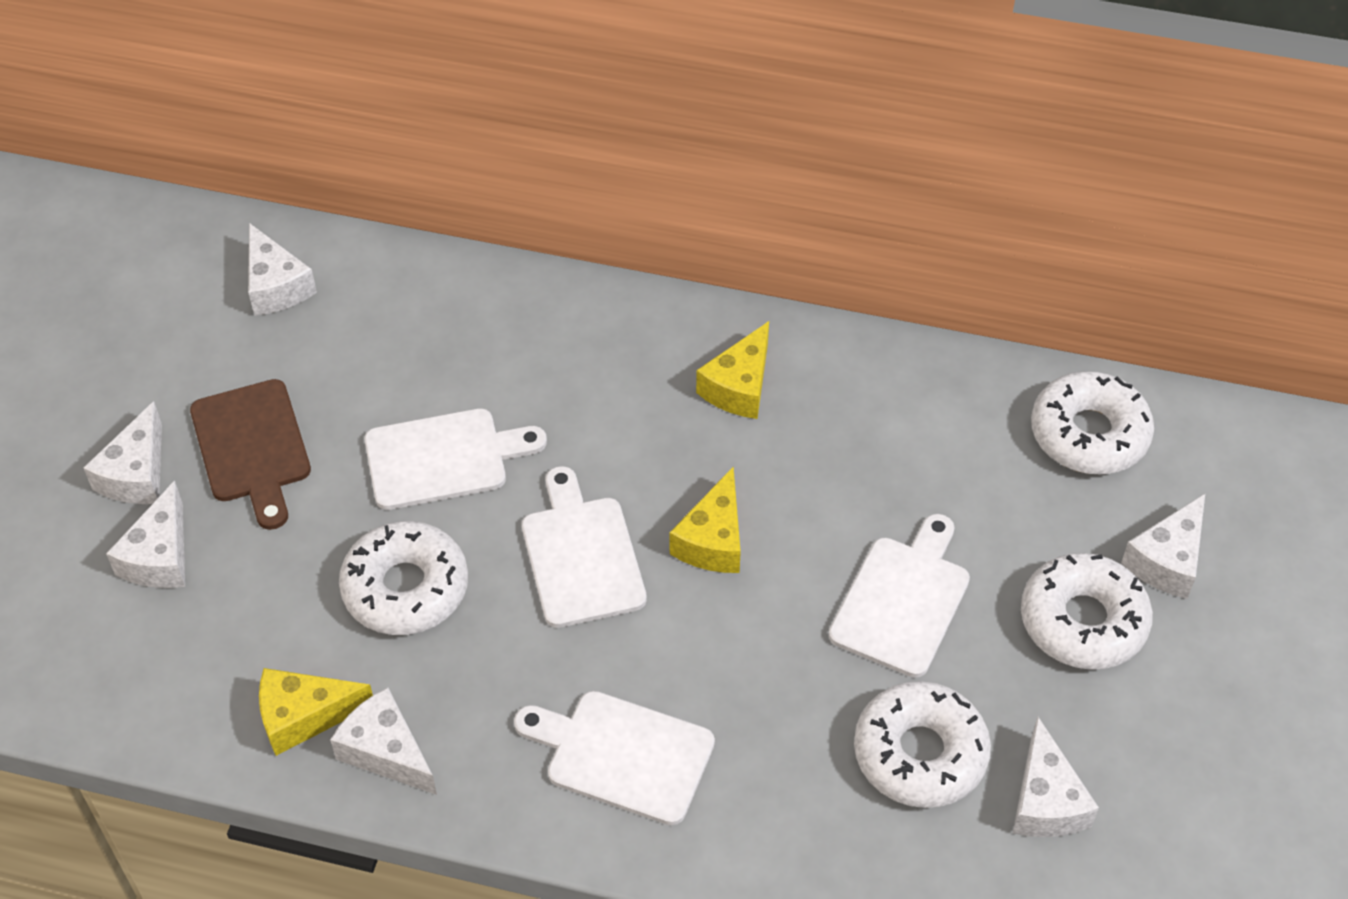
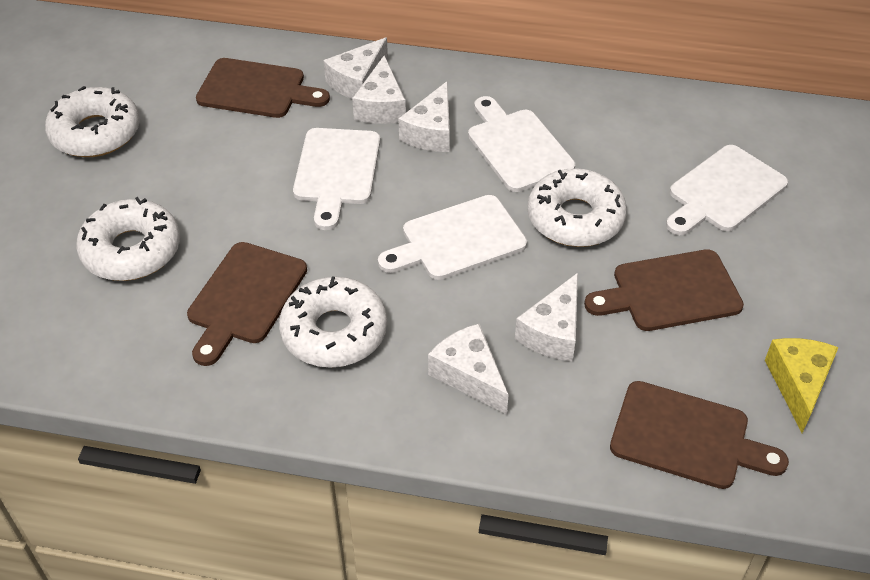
brown cutting board: [190,379,311,530] = 1 -> [187,242,307,366] [196,58,330,118] [584,249,744,331] [610,381,789,489] = 4
white cheese: [83,401,162,504] [106,481,185,588] [248,223,317,316] [330,688,437,795] [1013,717,1099,837] [1121,494,1205,599] = 6 -> [324,37,388,99] [352,55,406,124] [398,81,450,152] [428,324,509,415] [515,273,578,361] = 5
yellow cheese: [259,668,373,756] [670,467,741,573] [696,321,769,419] = 3 -> [765,338,839,433] = 1

